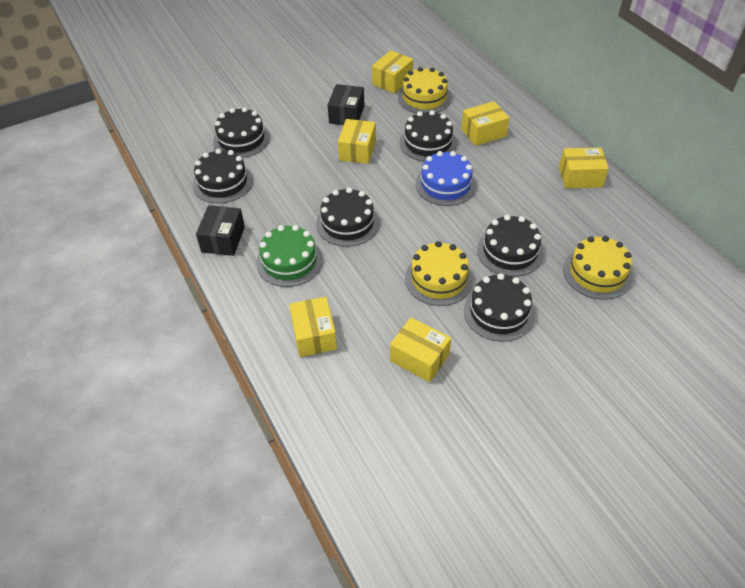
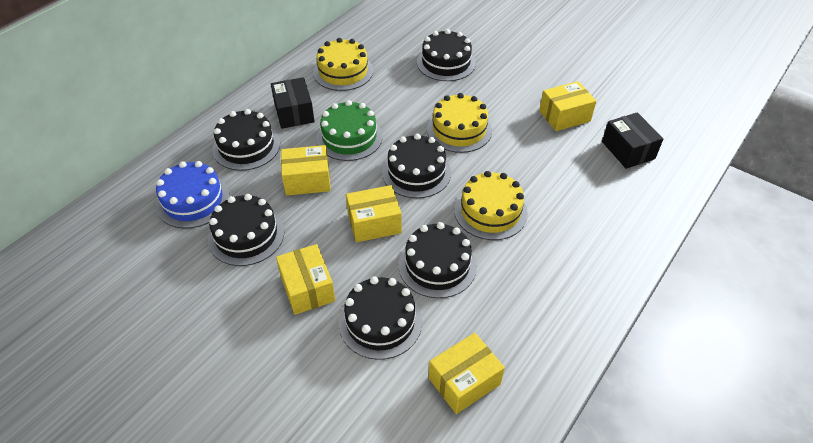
yellow box: [289,297,337,357] [338,119,376,164] [372,50,413,93] [390,317,451,382] [461,101,509,146] [559,147,609,188] = 6 -> [276,244,335,315] [281,145,331,196] [346,185,402,242] [429,333,505,414] [539,81,596,131] = 5

